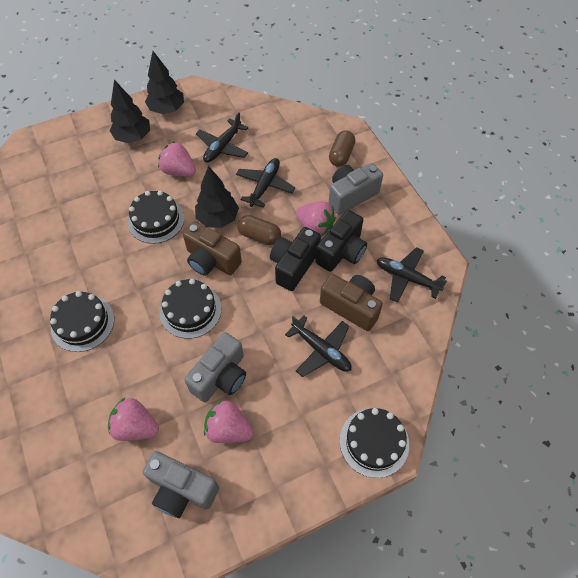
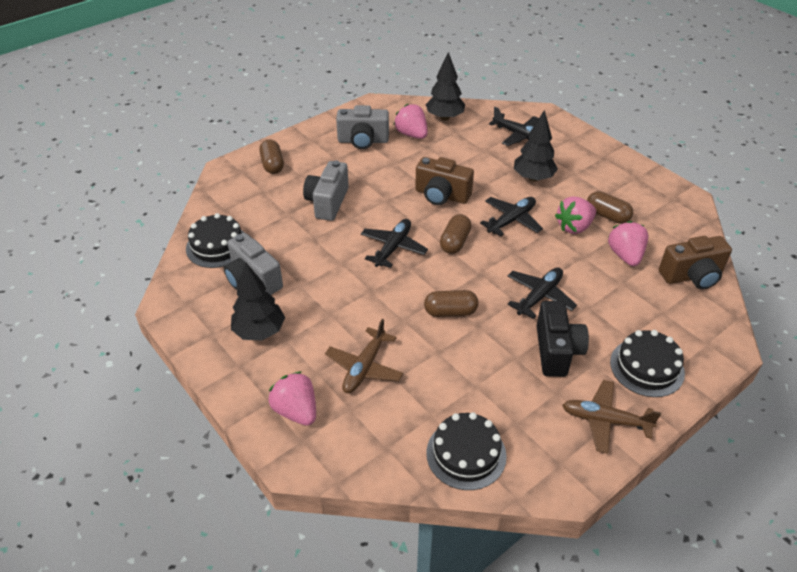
black cake: [50,291,114,352] [128,191,184,244] [160,279,221,339] [340,408,409,478] = 4 -> [186,213,244,268] [426,412,507,490] [610,330,685,397] = 3
black camera: [270,227,321,291] [315,210,367,272] = 2 -> [537,301,589,377] = 1
brown capsule: [237,215,281,245] [329,130,355,167] = 2 -> [259,139,284,174] [424,290,478,317] [440,214,472,254] [587,191,633,224] = 4
brown plane: none = 0 -> [325,319,403,393] [562,380,661,454] = 2

